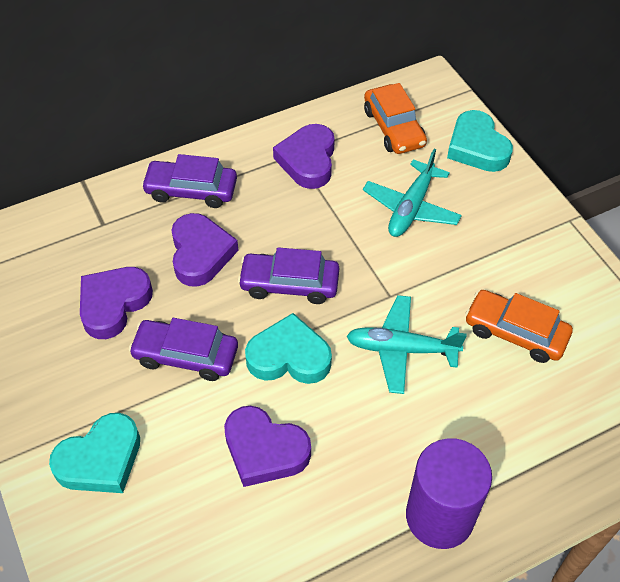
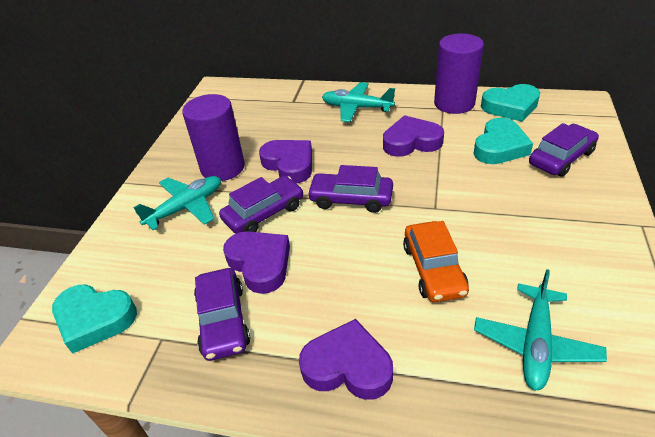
orange car: [364,83,427,154] [465,290,573,363] = 2 -> [403,221,469,302] = 1
purple car: [129,318,238,381] [141,154,237,208] [238,247,339,304] = 3 -> [194,268,250,361] [219,176,303,234] [307,165,393,213] [529,123,599,177] = 4
purple cylinder: [406,438,492,549] = 1 -> [182,94,245,181] [434,33,484,114] = 2
turquoise plane: [346,295,467,394] [363,149,462,237] = 2 -> [133,176,221,230] [322,82,395,122] [474,269,607,391] = 3

